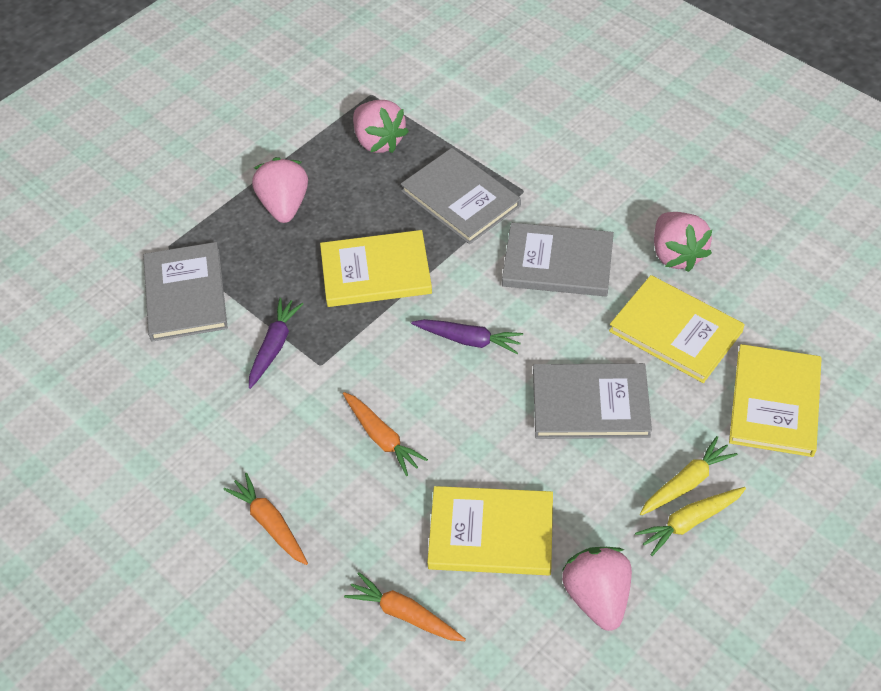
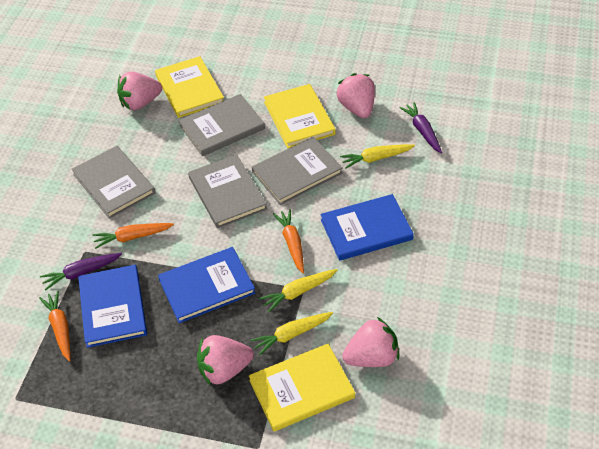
blue book: none = 0 -> [78,265,147,348] [158,247,255,323] [320,194,414,261] = 3
yellow book: [320,230,432,307] [427,486,553,575] [609,275,745,383] [729,344,822,457] = 4 -> [155,56,224,118] [249,344,355,432] [264,84,336,148] = 3
yellow carrot: [635,487,746,556] [640,436,738,516] = 2 -> [250,312,333,356] [259,269,337,313] [340,144,415,169] = 3

